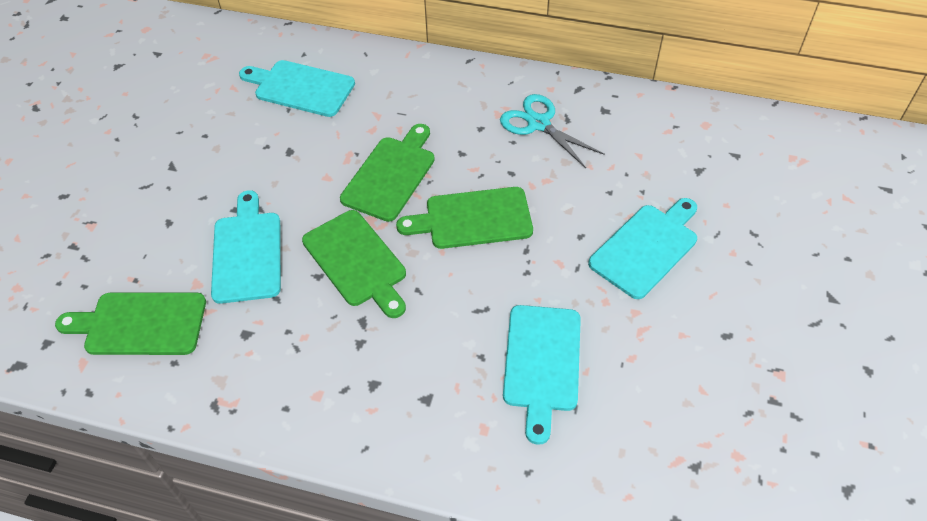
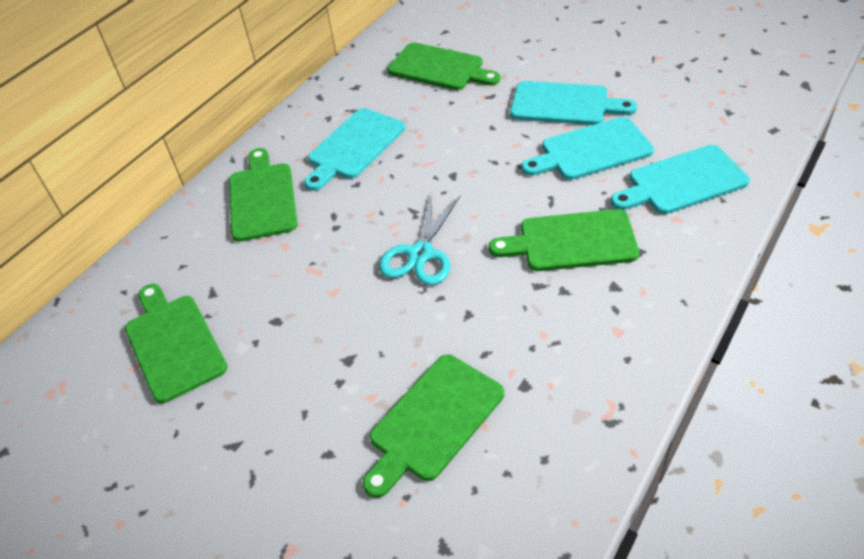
green cutting board: [55,293,206,355] [302,210,406,318] [340,124,435,222] [396,187,533,249] = 4 -> [125,284,227,403] [229,148,297,242] [362,354,504,498] [387,42,500,90] [489,209,639,271] = 5

